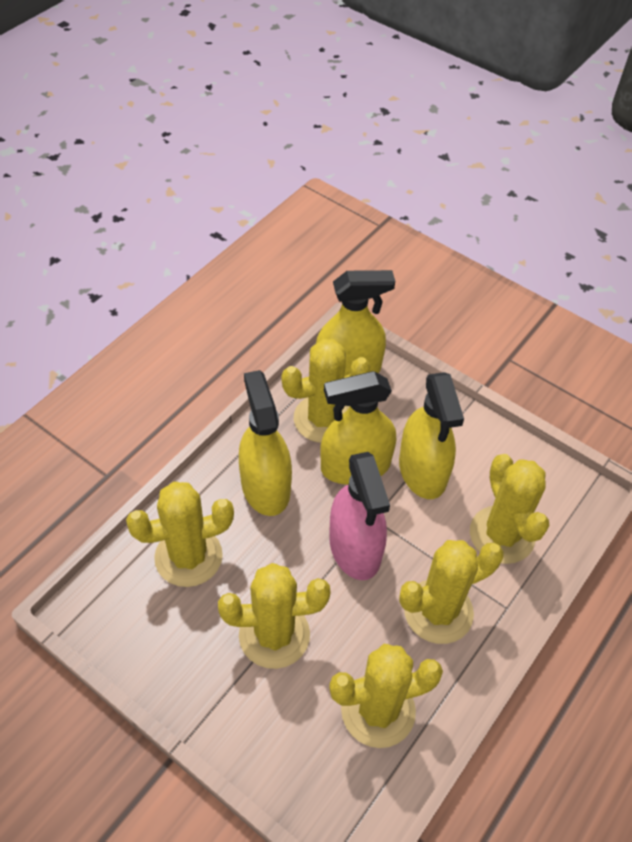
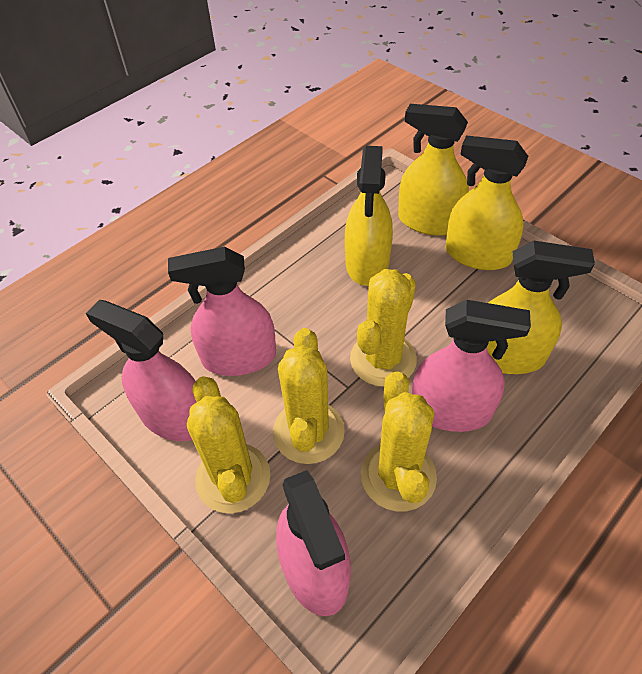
pink spray bottle: [329,452,390,580] = 1 -> [86,300,196,441] [168,247,276,376] [276,470,351,616] [412,300,531,432] = 4
yellow cactus: [126,482,234,587] [218,563,330,669] [282,339,371,443] [329,644,443,748] [399,540,504,644] [470,454,549,564] = 6 -> [187,376,270,513] [273,328,345,464] [350,269,417,387] [361,371,437,511] = 4

